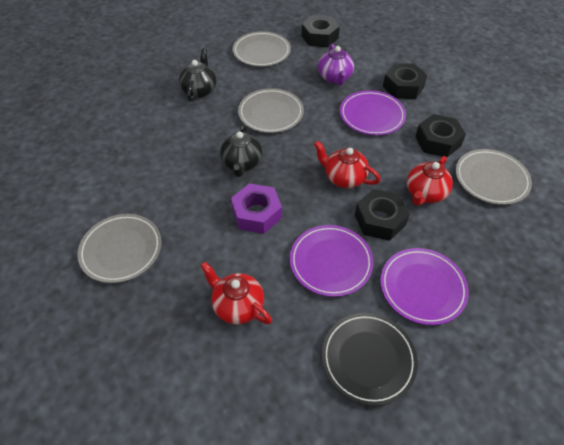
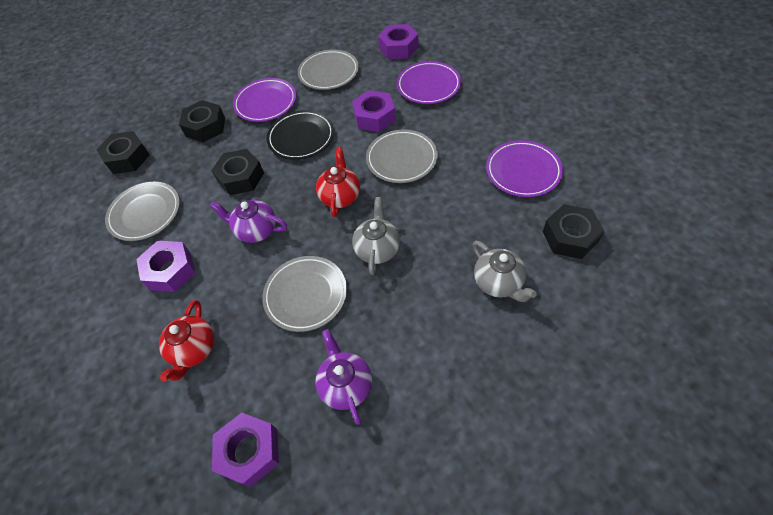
black teapot: [179,48,216,102] [220,124,262,177] = 2 -> none = 0
grey teapot: none = 0 -> [352,197,400,275] [472,241,537,302] = 2
purple nut: [231,183,282,234] = 1 -> [136,241,196,292] [212,412,279,487] [352,90,396,132] [378,24,419,59] = 4
purple teapot: [318,44,354,85] = 1 -> [210,200,287,243] [315,329,372,425] = 2
red teapot: [200,262,272,325] [314,141,381,188] [407,156,453,206] = 3 -> [159,300,215,381] [316,147,360,217] = 2

